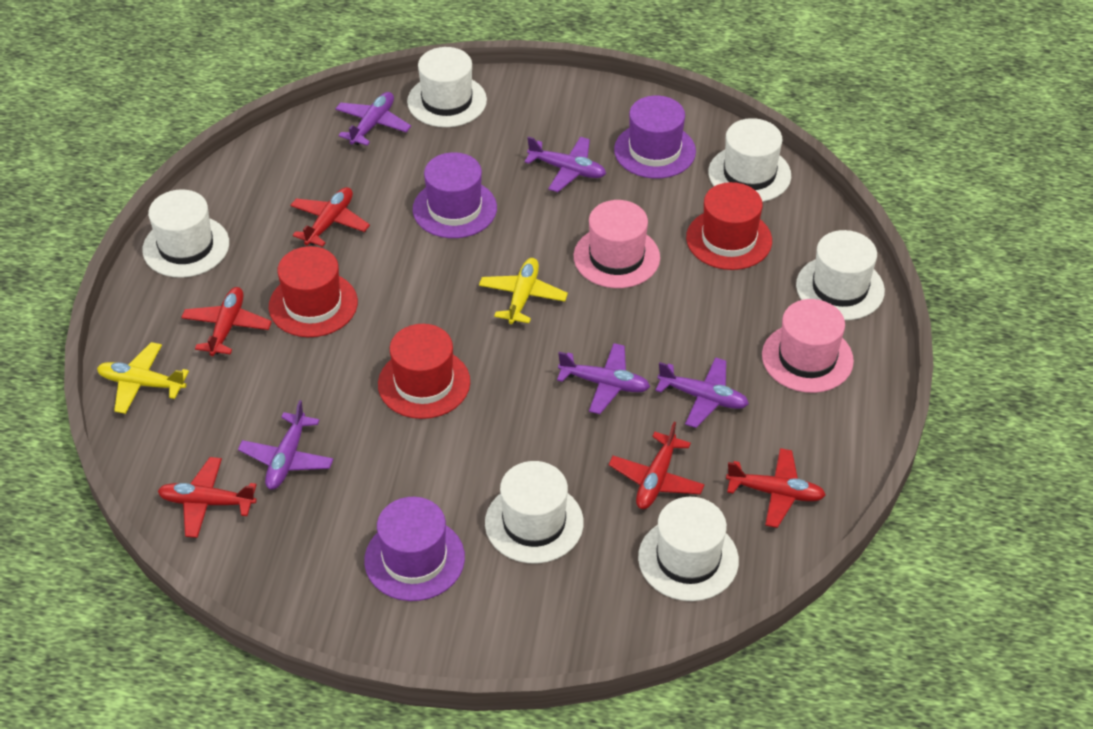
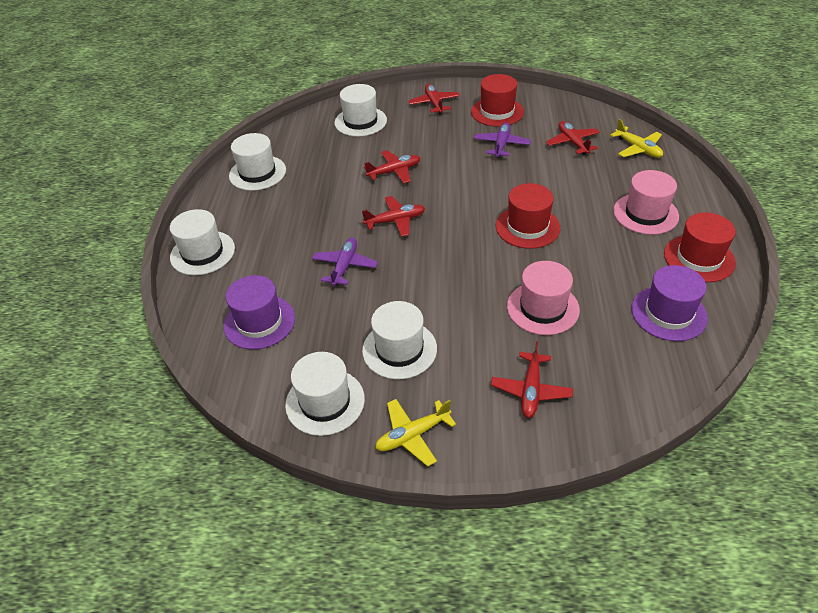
purple hat: [364,497,465,601] [413,152,497,238] [614,96,696,179] = 3 -> [224,275,295,350] [631,265,708,341] = 2
purple plane: [238,400,334,490] [335,92,411,146] [524,137,606,192] [557,343,650,414] [655,357,749,428] = 5 -> [312,238,378,286] [474,123,531,158] = 2
white hat: [142,189,229,278] [407,47,487,127] [485,461,584,563] [638,497,739,601] [708,118,791,202] [796,230,885,320] = 6 -> [170,209,235,275] [229,133,286,191] [285,352,365,436] [334,84,387,137] [362,301,437,379] = 5

